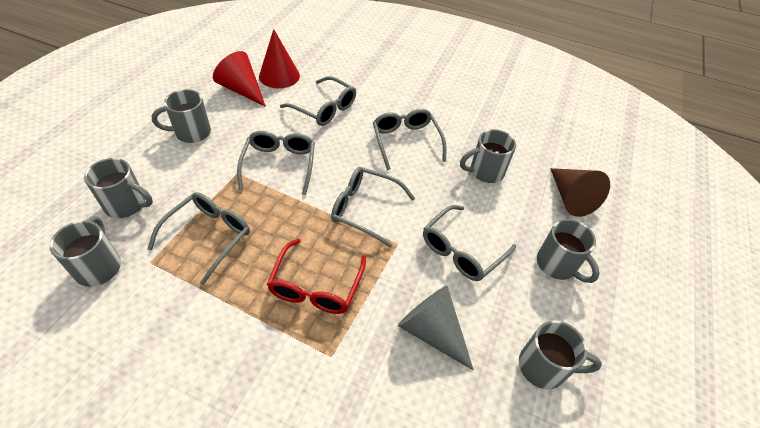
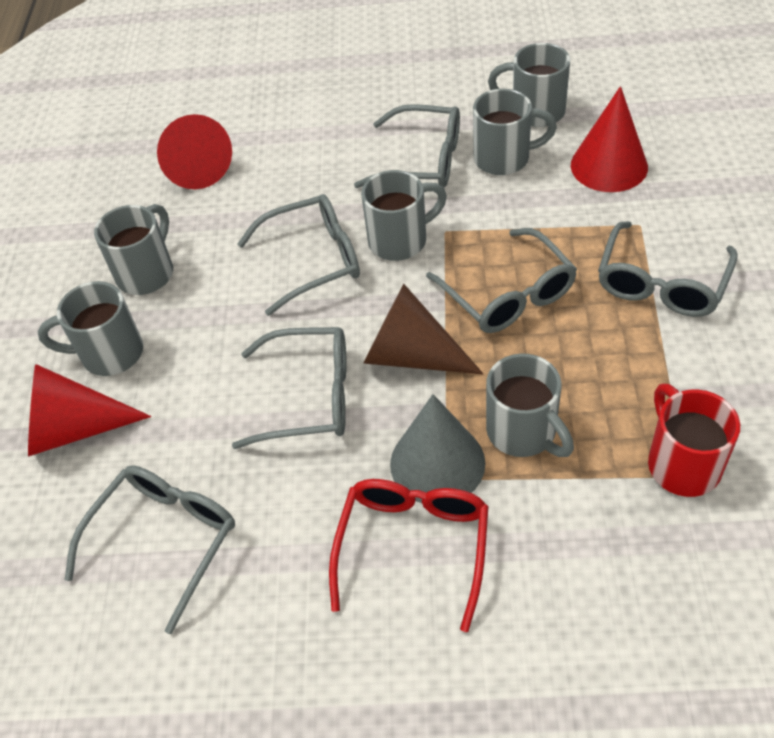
red cone: [213,51,266,107] [259,29,300,88] = 2 -> [28,364,151,457] [157,114,232,189] [571,86,648,192] = 3
red mug: none = 0 -> [648,383,740,497] = 1

